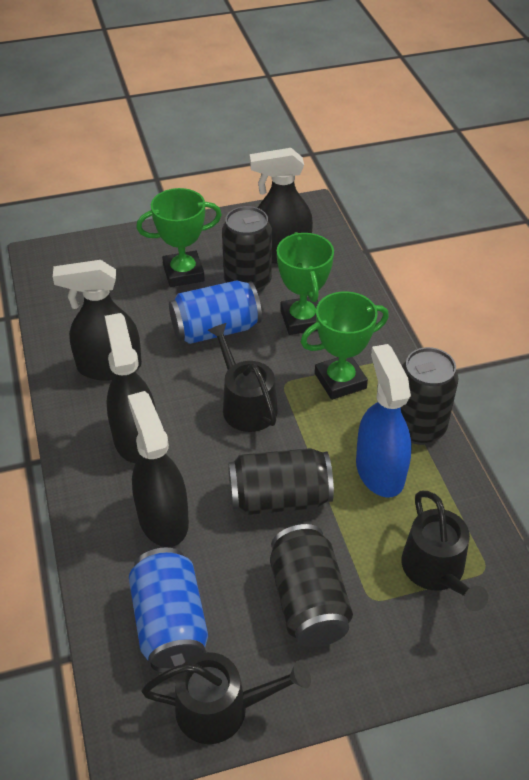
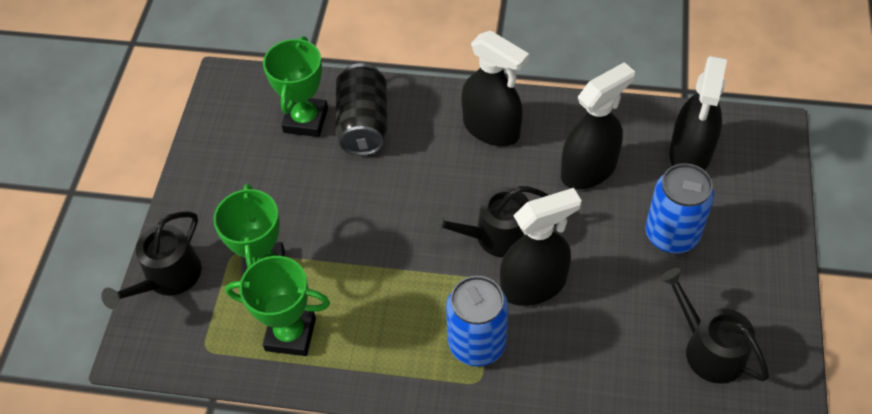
black can: [222,206,272,293] [228,448,334,515] [270,524,353,647] [401,347,459,445] = 4 -> [335,63,388,156] = 1
blue spray bottle: [356,344,412,498] = 1 -> none = 0

